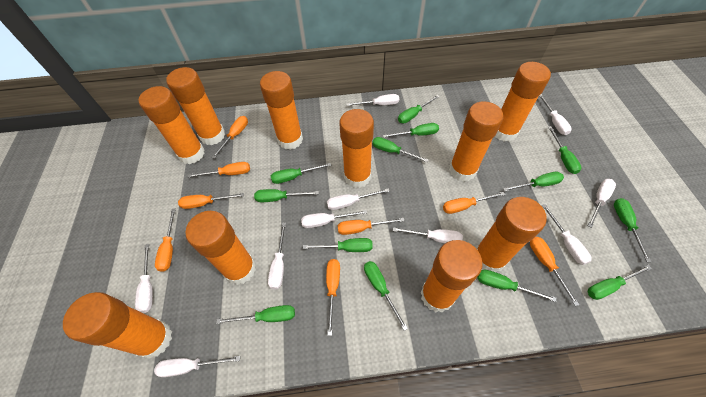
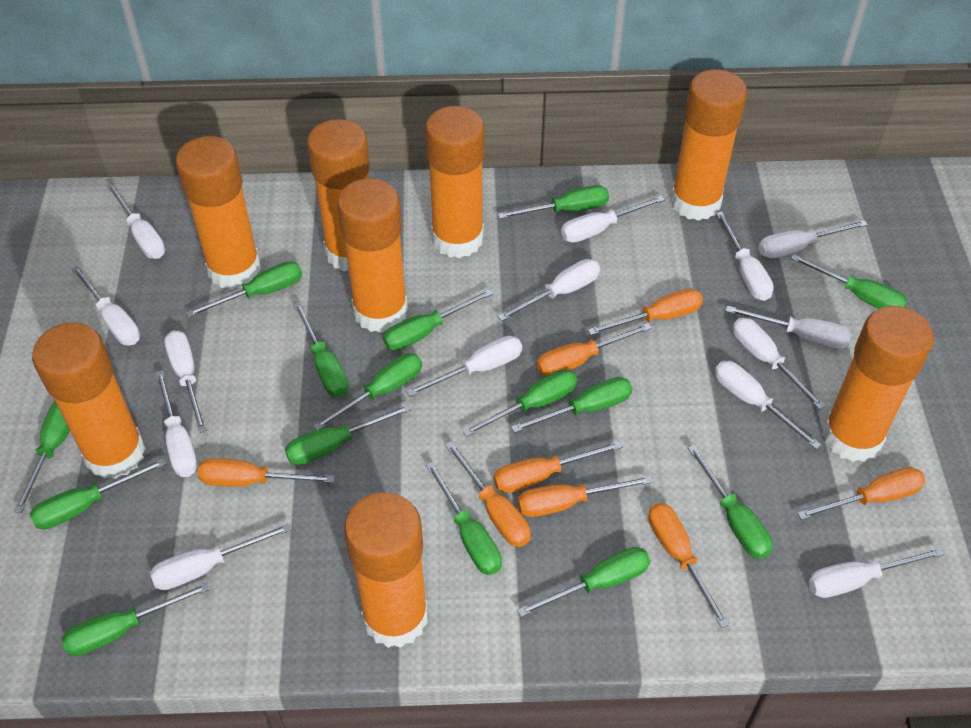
green screwdriver: [216,305,295,324] [254,189,319,202] [271,163,331,184] [303,238,373,252] [364,261,408,331] [372,137,428,162] [383,123,439,138] [398,95,440,123] [478,270,556,302] [503,172,564,191] [548,126,582,174] [588,265,652,300] [614,198,651,262] = 13 -> [14,401,70,513] [30,458,166,529] [62,582,210,656] [186,261,302,318] [285,404,412,465] [293,302,348,397] [313,353,422,430] [383,289,493,351] [426,461,502,575] [462,369,577,437] [498,185,609,219] [511,377,633,433] [517,547,650,617] [688,445,773,559] [791,254,907,309] = 15
orange glue stick: [63,292,172,358] [139,86,205,164] [166,67,225,145] [185,211,256,285] [260,71,303,150] [339,109,374,188] [421,240,482,313] [449,101,503,181] [476,197,547,272] [495,62,551,142] = 10 -> [32,322,146,479] [175,136,261,290] [307,119,370,272] [337,178,408,333] [344,492,428,648] [425,106,485,258] [670,69,747,221] [822,306,934,462] = 8
white screwdriver: [135,244,153,313] [154,356,240,377] [268,223,286,290] [301,210,367,228] [327,188,390,210] [346,94,399,106] [393,227,463,243] [539,94,572,135] [542,204,592,265] [588,179,616,228] = 10 -> [71,266,140,345] [107,184,165,259] [150,523,291,590] [155,370,197,477] [164,330,207,433] [406,336,522,397] [498,259,600,321] [561,195,665,243] [715,361,821,449] [716,211,774,301] [726,306,851,349] [733,318,825,410] [759,220,868,258] [808,547,945,598] = 14

